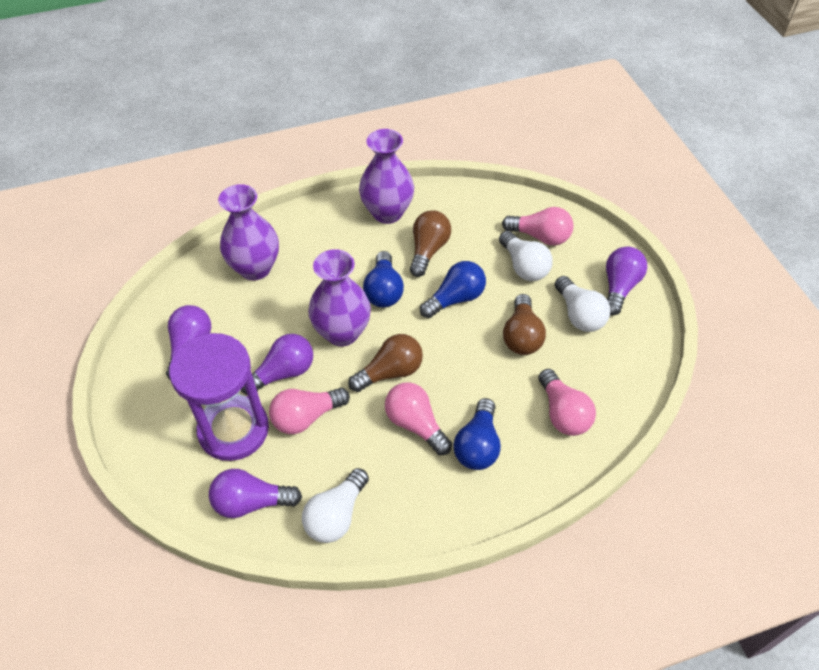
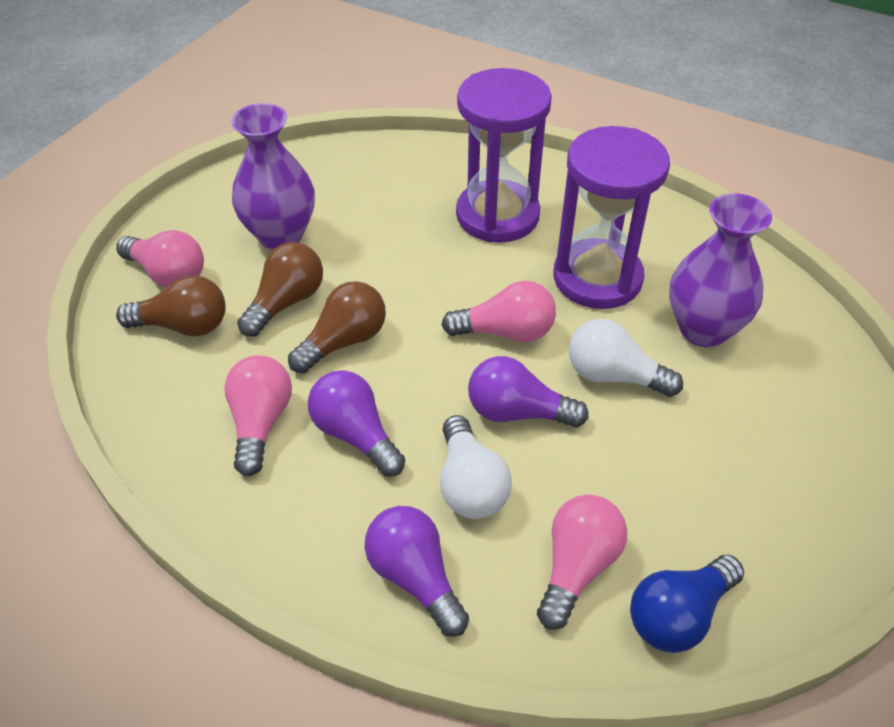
blue light bulb: [363,251,404,308] [420,261,486,318] [453,398,501,470] = 3 -> [630,555,744,653] = 1
purple hourglass: [169,333,269,461] = 1 -> [456,68,552,243] [553,126,670,309] = 2
purple light bulb: [166,305,211,379] [209,469,302,518] [241,334,313,395] [606,247,647,316] = 4 -> [308,370,405,476] [365,506,469,637] [468,356,589,427] = 3
purple vase: [218,184,279,280] [308,249,371,346] [359,129,414,224] = 3 -> [231,103,315,250] [669,193,772,347] = 2
white light bulb: [302,468,369,543] [499,231,553,281] [555,276,610,332] = 3 -> [440,415,512,519] [569,319,683,397] = 2

